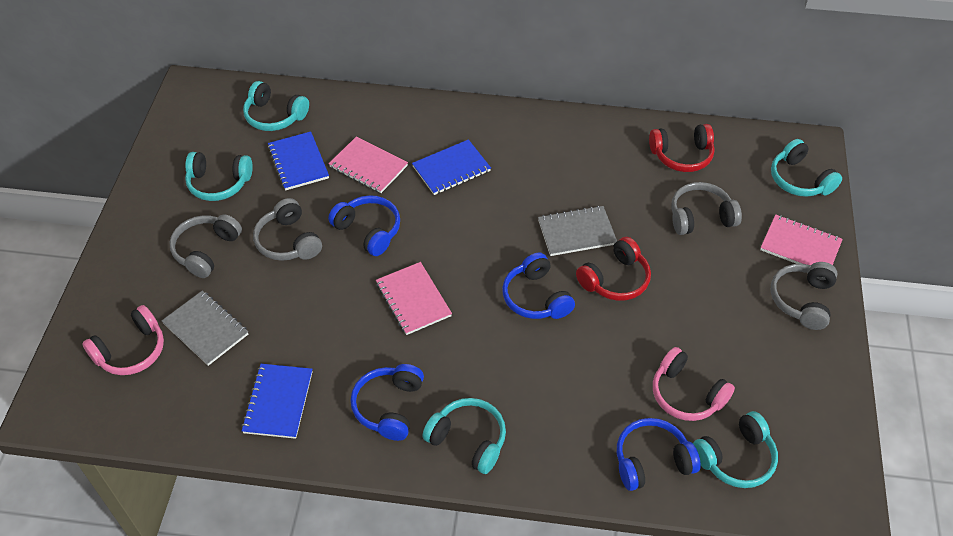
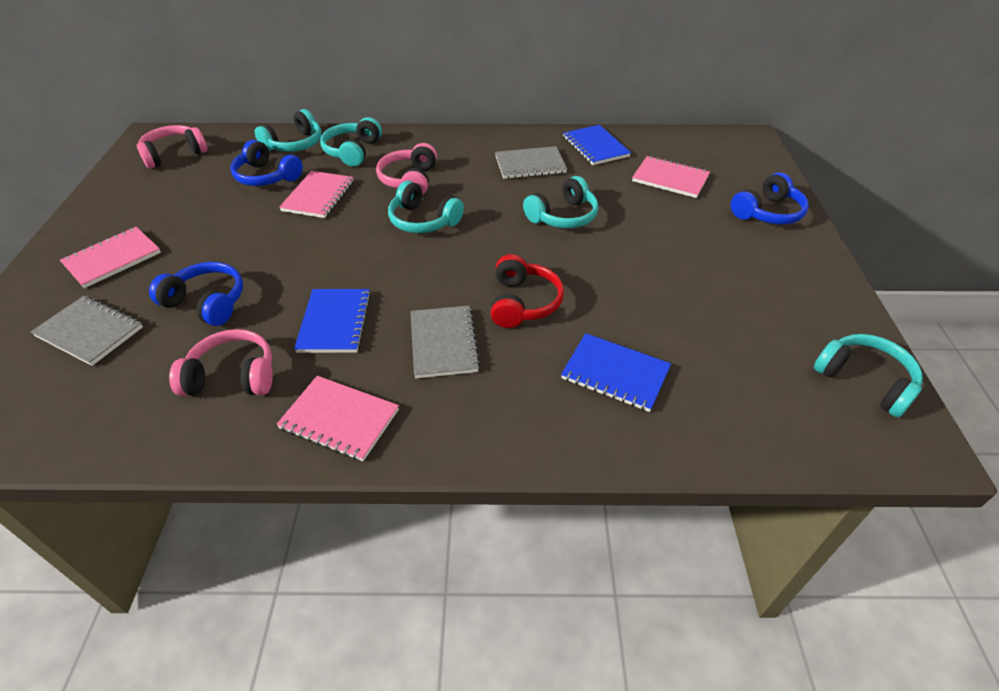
blue headphones: [328,195,400,256] [350,364,424,441] [502,252,575,319] [617,418,701,491] = 4 -> [149,262,243,326] [230,140,303,186] [731,172,809,224] = 3
grey headphones: [169,214,242,278] [253,198,322,261] [671,182,742,235] [770,262,837,330] = 4 -> none = 0
grey notebook: [162,291,248,366] [538,206,617,256] = 2 -> [31,296,143,366] [411,306,481,378] [495,146,567,179] = 3
pink headphones: [82,305,164,375] [653,347,735,421] = 2 -> [137,125,207,168] [169,329,273,396] [376,143,437,195] = 3
pink notebook: [329,136,408,193] [376,262,452,335] [760,215,843,265] = 3 -> [60,227,161,288] [276,376,399,461] [279,171,353,218] [632,156,710,198] = 4
red headphones: [576,237,651,301] [649,124,714,172] = 2 -> [491,254,564,328] = 1

